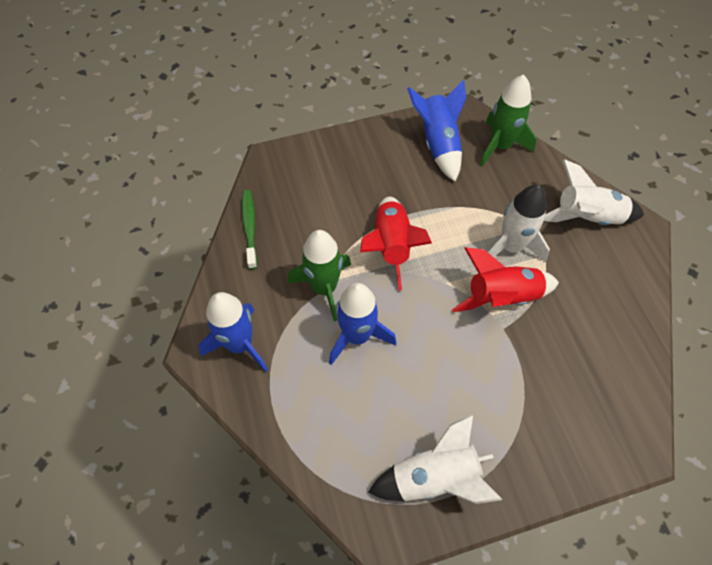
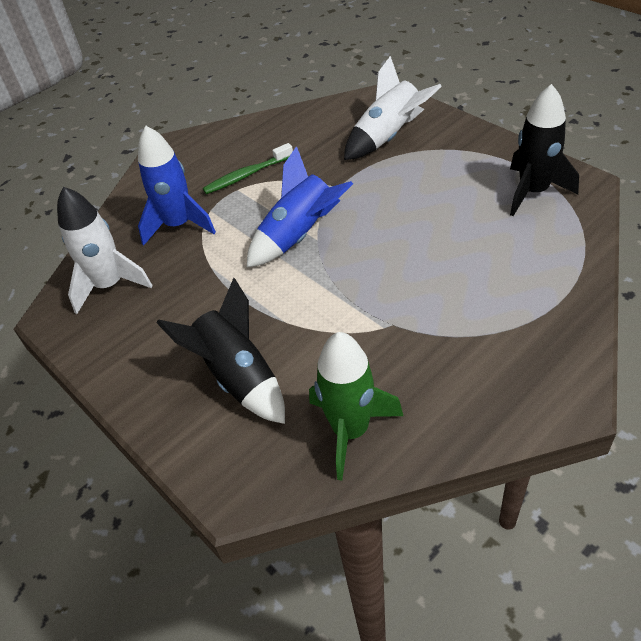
black rocket: none = 0 -> [156,278,285,424] [510,84,579,216] = 2
blue rocket: [198,292,268,372] [329,283,397,365] [407,80,466,182] = 3 -> [138,126,216,246] [247,146,353,267] = 2
green rocket: [288,230,351,322] [480,75,536,166] = 2 -> [309,332,403,481] = 1
red rocket: [360,197,432,291] [452,247,559,312] = 2 -> none = 0
white rocket: [368,414,502,504] [488,185,550,262] [544,159,644,225] = 3 -> [57,187,153,314] [344,56,442,160] = 2

